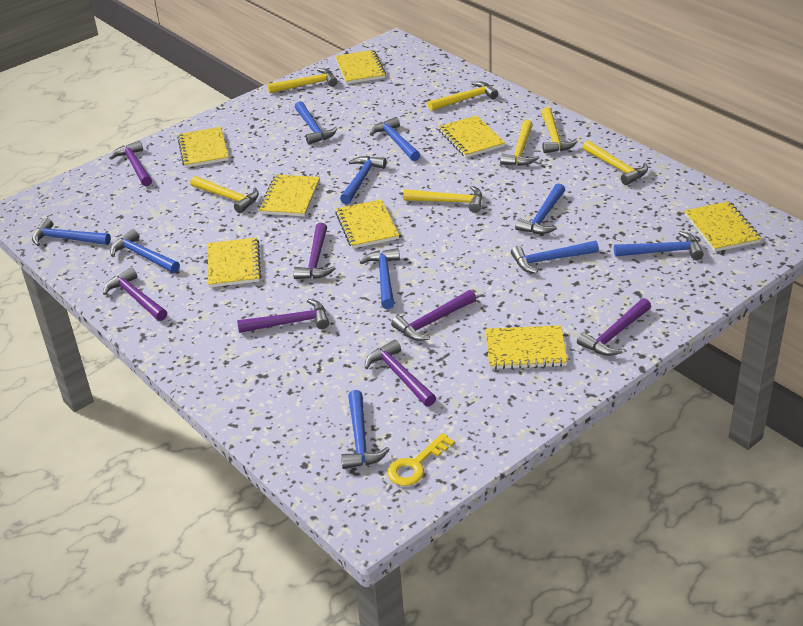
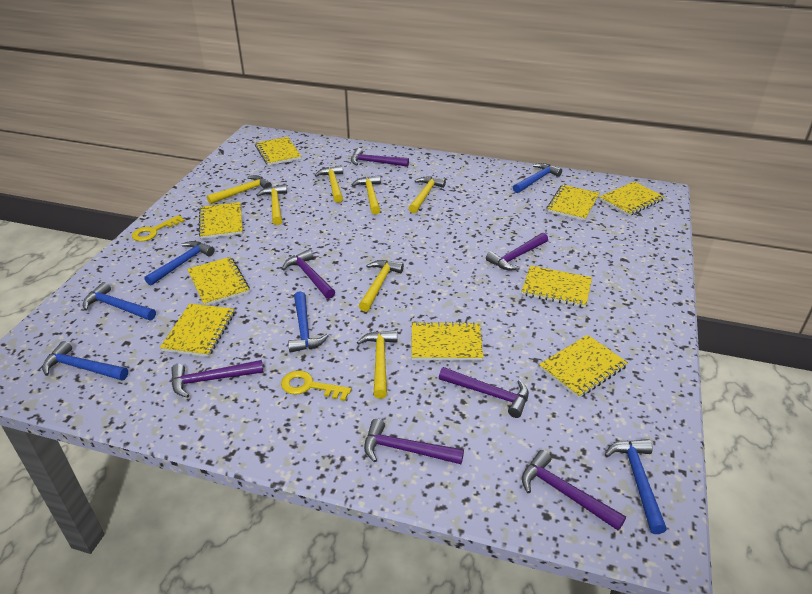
blue hammer: [32,218,111,246] [110,229,180,273] [295,101,338,145] [340,156,387,204] [341,390,390,469] [360,248,400,309] [370,117,420,161] [511,241,599,274] [515,183,565,234] [614,231,704,260] = 10 -> [42,341,128,381] [83,282,156,320] [144,241,214,286] [288,291,329,353] [513,163,562,193] [605,439,667,534] = 6
yellow key: [388,433,455,486] = 1 -> [132,215,185,241] [281,370,351,401] = 2
yellow notebook: [177,127,229,168] [208,237,261,288] [259,175,320,216] [335,50,386,84] [335,199,399,249] [438,115,505,158] [486,325,568,369] [684,201,762,252] = 8 -> [160,303,235,357] [187,257,250,305] [199,202,243,239] [255,137,301,166] [411,321,483,361] [521,265,592,308] [539,335,628,398] [547,185,599,221] [599,181,664,216] = 9

